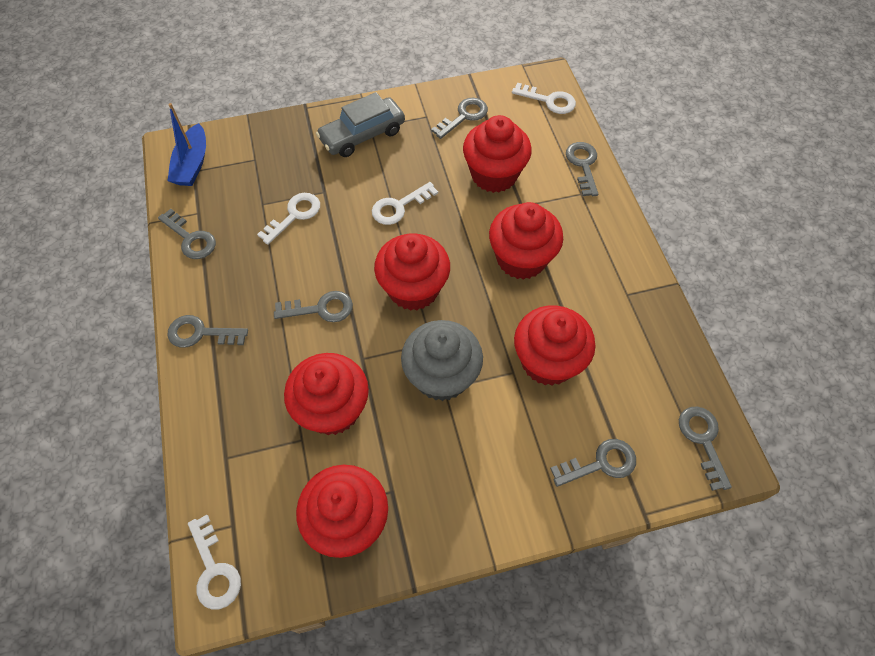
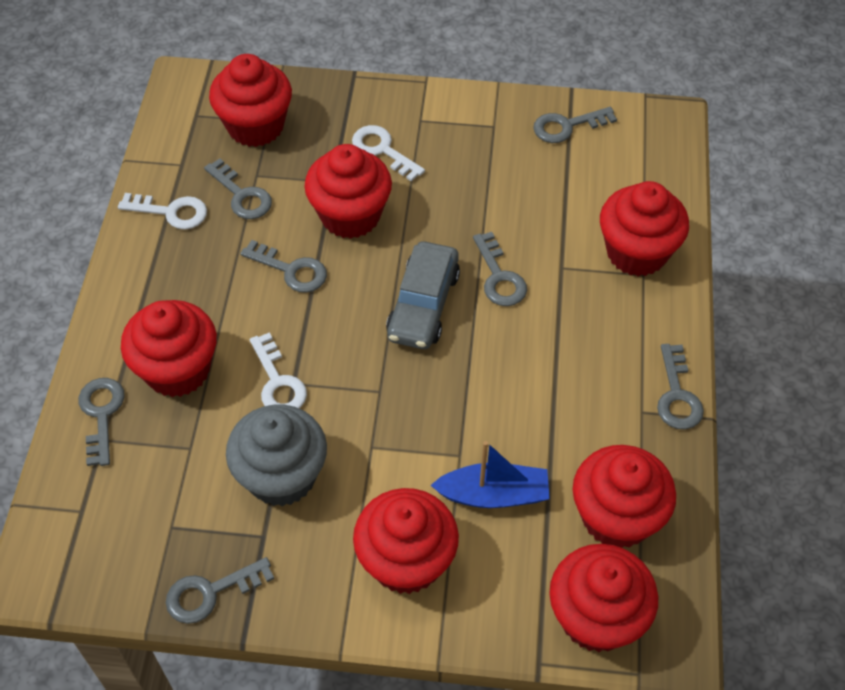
red cupcake: [284,353,369,435] [296,465,388,558] [374,234,450,311] [463,115,532,193] [489,202,563,280] [514,306,596,386] = 6 -> [121,300,217,397] [209,54,292,147] [304,144,392,239] [353,488,459,594] [549,544,658,652] [573,445,676,548] [600,181,689,276] = 7
white key: [188,515,241,610] [257,193,320,245] [372,182,438,225] [512,83,576,114] = 4 -> [118,193,207,229] [250,332,307,409] [352,125,425,181] = 3

